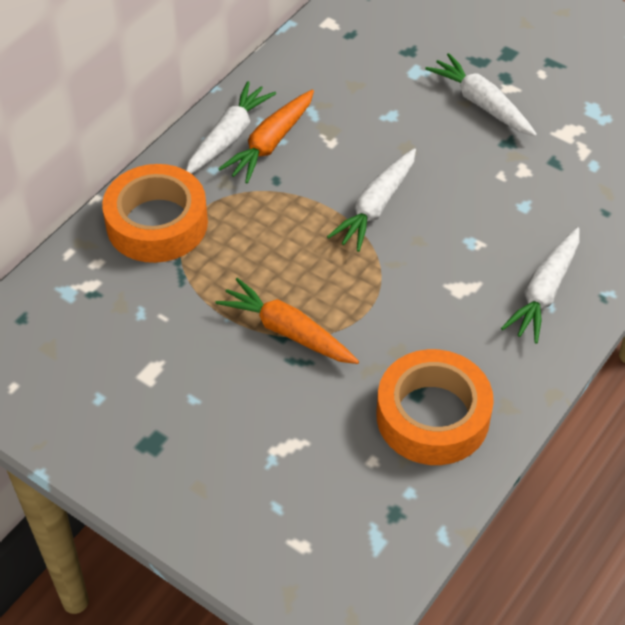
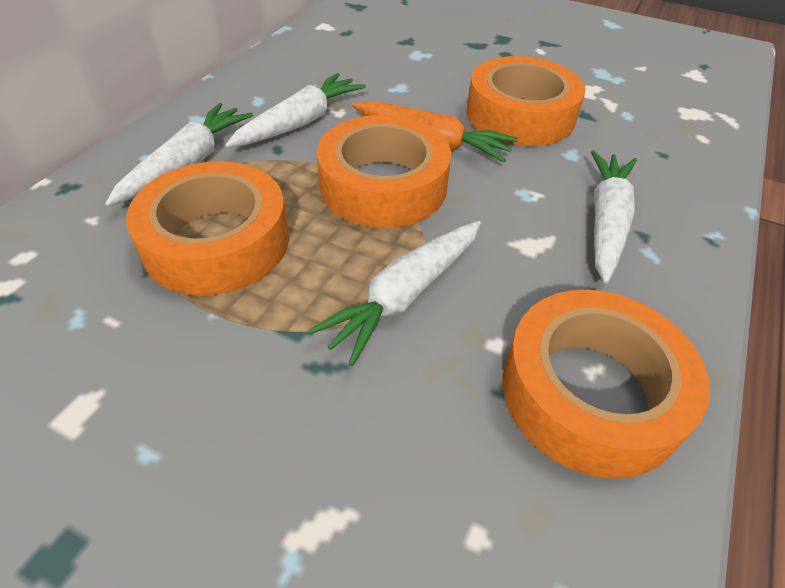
orange carrot: [215,278,359,364] [218,90,314,184] = 2 -> [352,101,518,163] = 1
orange tape: [102,164,208,263] [377,349,494,465] = 2 -> [126,161,289,296] [317,115,451,228] [466,56,585,146] [502,290,710,479] = 4

